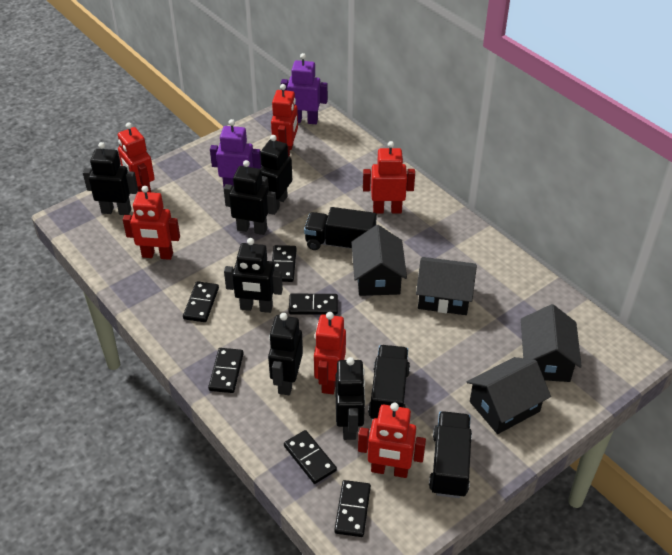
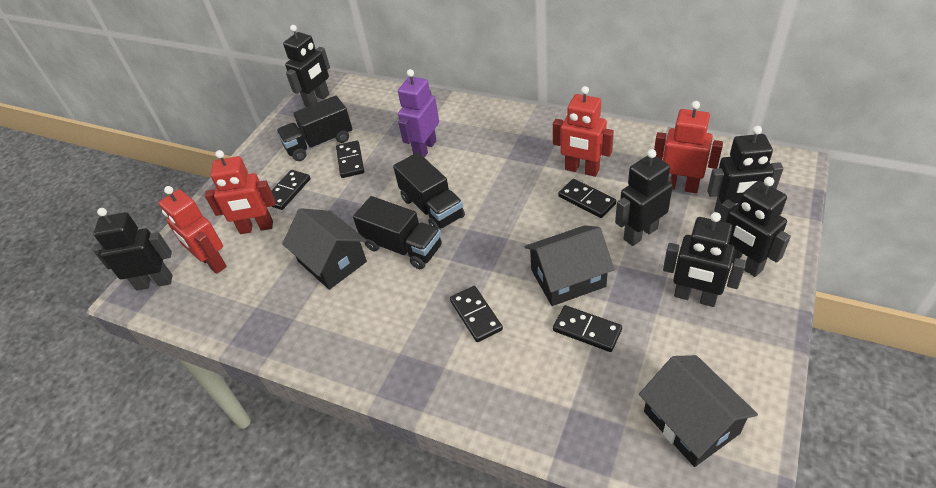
black domino: [183,281,219,322] [208,348,244,393] [272,245,297,282] [284,430,337,484] [289,294,338,315] [334,480,371,537] = 6 -> [271,170,311,210] [336,140,364,178] [450,286,503,342] [553,305,622,352] [558,179,616,218] = 5
black house: [351,225,407,296] [416,257,477,315] [467,357,551,434] [521,304,582,382] = 4 -> [282,208,367,290] [525,225,615,306] [639,355,758,467] = 3
purple robot: [210,119,262,187] [281,53,328,124] = 2 -> [398,69,439,158] = 1
red robot: [118,122,155,192] [123,186,180,260] [271,84,298,157] [314,312,346,394] [358,403,426,478] [363,141,415,214] = 6 -> [159,186,227,274] [205,150,275,234] [553,86,614,177] [654,101,723,193] = 4

